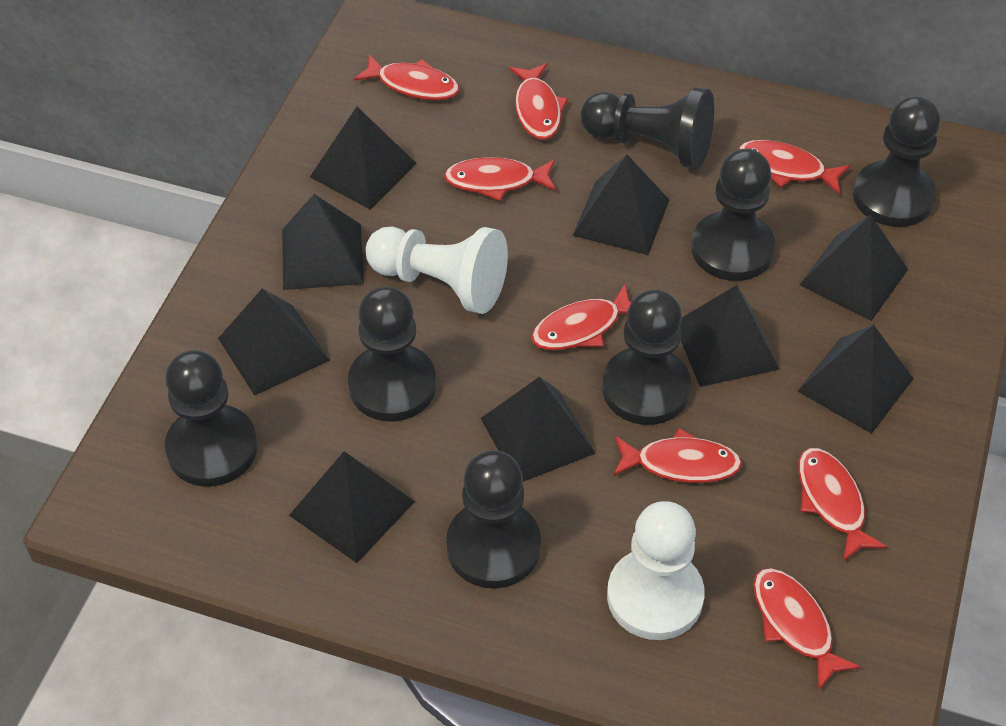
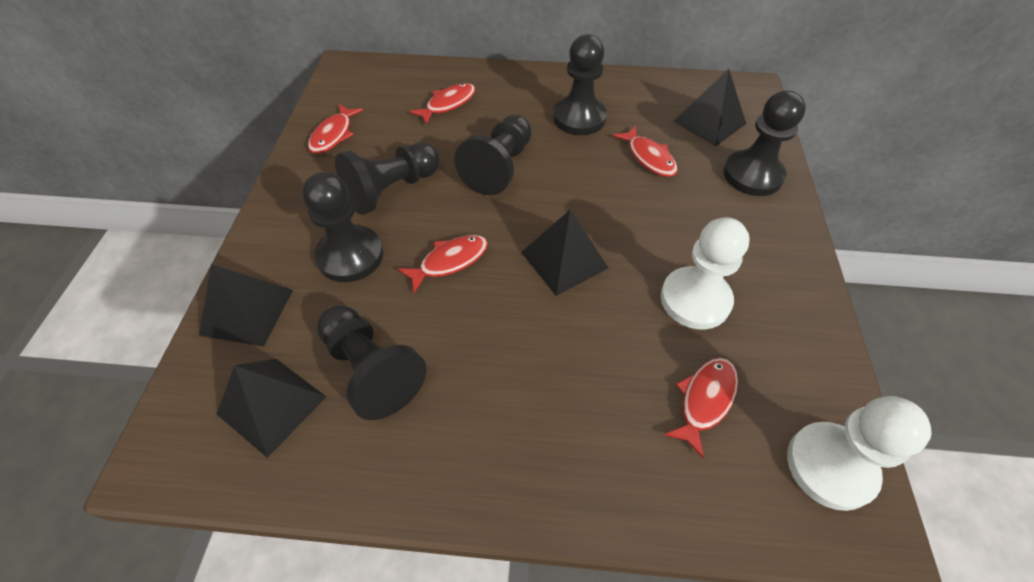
black pawn: [165,350,258,487] [348,286,436,421] [446,450,541,588] [580,87,714,169] [602,290,691,425] [691,149,775,281] [853,96,940,227] = 7 -> [302,172,383,282] [317,305,427,420] [335,142,439,215] [454,114,532,195] [553,34,607,135] [723,91,806,196] = 6
black pyramid: [218,288,330,396] [282,194,364,290] [289,451,415,563] [310,107,416,209] [481,377,596,482] [573,155,669,255] [680,285,780,387] [798,324,914,434] [799,215,908,321] = 9 -> [199,264,293,347] [217,359,326,458] [521,210,608,296] [674,69,746,147] = 4
red fish: [354,54,460,100] [444,157,556,201] [509,63,568,140] [531,284,632,350] [613,429,742,483] [738,140,851,194] [753,568,861,691] [798,448,887,562] = 8 -> [308,104,363,154] [398,235,488,293] [409,83,475,125] [613,125,678,177] [664,358,738,458] = 5

